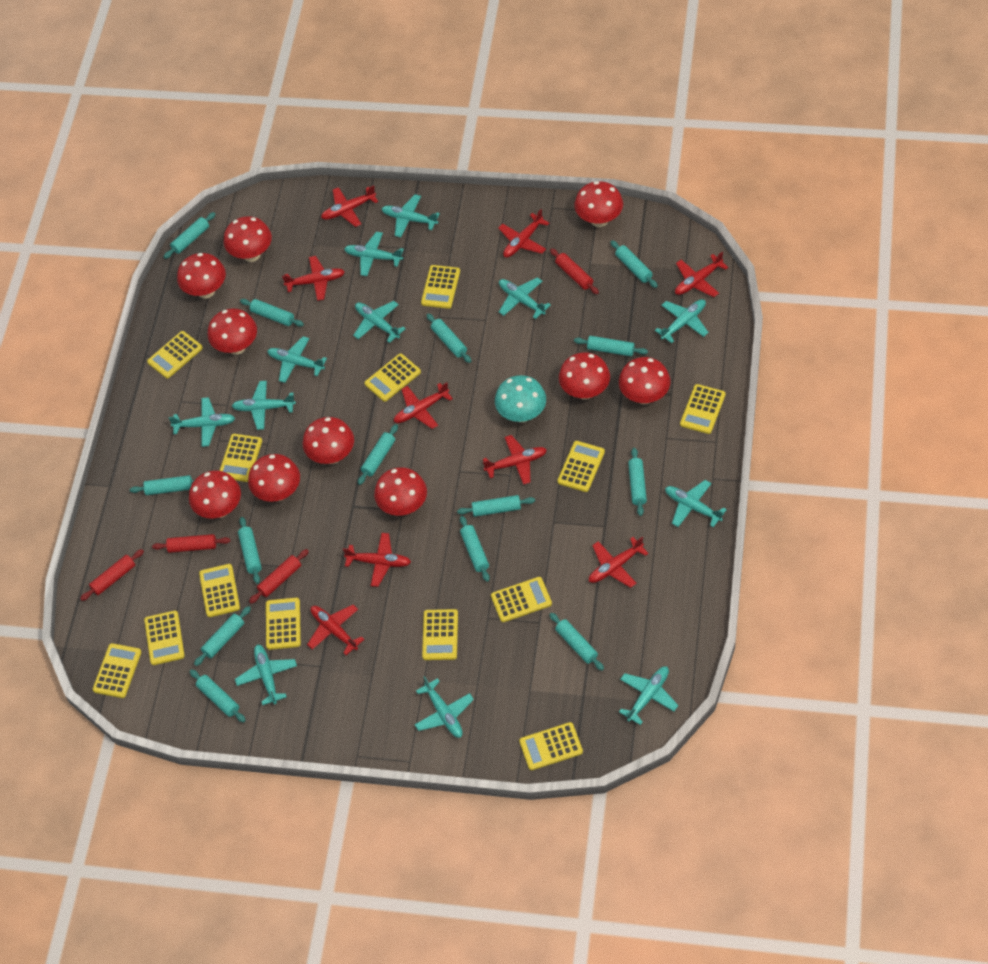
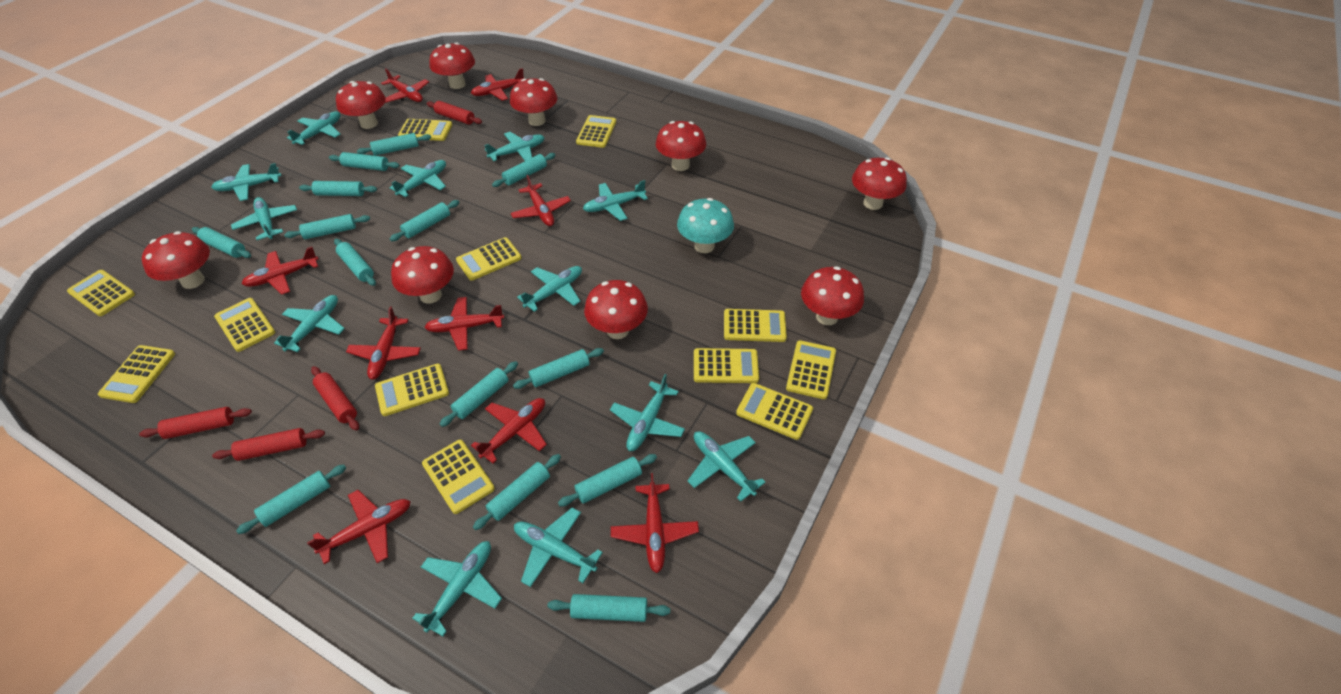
red mushroom: [177,253,226,299] [189,471,241,518] [208,308,257,355] [223,216,272,262] [248,454,300,502] [303,417,354,464] [374,467,427,516] [559,352,610,400] [574,181,623,227] [619,357,670,404] = 10 -> [142,231,210,289] [336,81,386,129] [391,246,454,304] [429,43,475,89] [510,78,557,126] [584,280,648,339] [656,121,706,171] [801,266,864,325] [852,157,907,210] = 9
yellow calculator: [93,643,141,698] [144,611,185,665] [147,331,203,378] [199,564,240,617] [219,434,262,482] [266,598,301,650] [364,353,421,402] [421,265,460,309] [422,609,458,660] [491,577,552,622] [519,722,583,770] [557,441,605,492] [680,384,726,434] = 13 -> [67,270,135,316] [98,345,175,403] [214,298,275,352] [375,364,449,416] [398,119,452,141] [422,440,495,514] [456,237,522,281] [576,115,616,148] [694,348,759,383] [724,309,787,342] [736,383,813,440] [786,340,836,399] = 12

